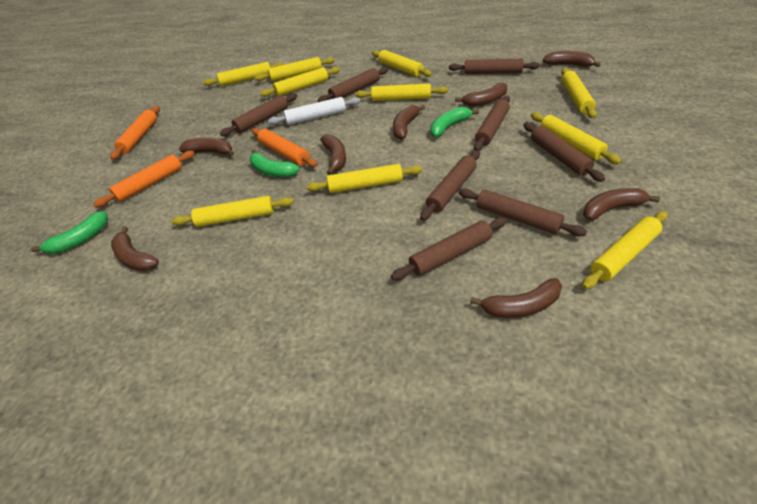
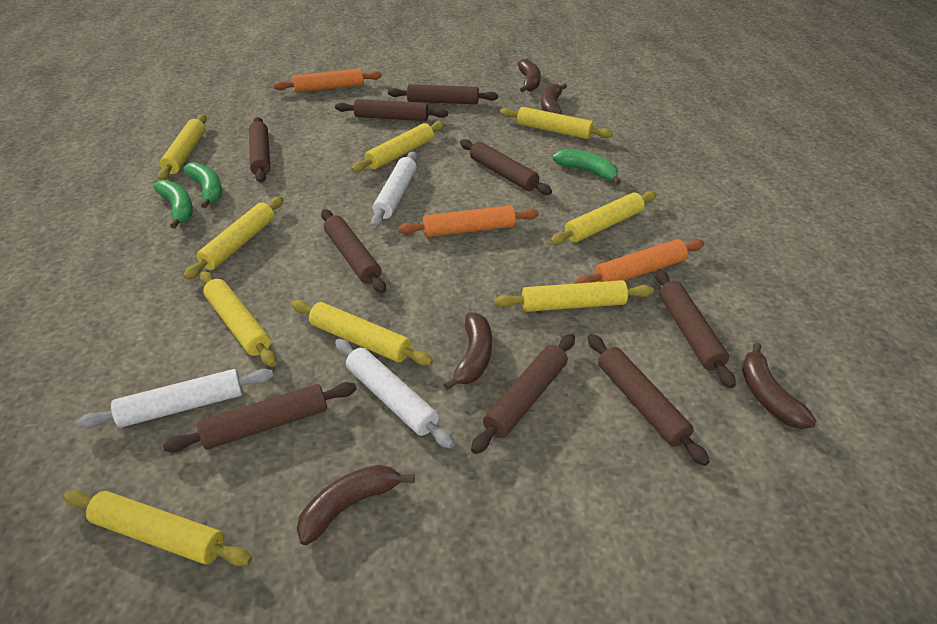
brown banana: [111,226,159,271] [179,137,234,156] [321,134,346,175] [393,105,425,140] [455,83,507,107] [470,278,562,318] [543,51,601,67] [583,188,660,220] = 8 -> [297,465,415,545] [443,313,492,390] [517,59,541,92] [541,83,567,114] [742,342,817,429] = 5
brown rolling pin: [220,93,297,136] [317,67,388,102] [391,217,507,280] [420,150,480,221] [449,59,540,74] [459,188,587,236] [474,96,510,151] [523,122,605,182] = 8 -> [163,382,357,452] [249,117,270,183] [321,209,386,293] [335,99,448,121] [388,84,498,104] [460,139,552,195] [471,334,575,454] [588,334,710,466] [655,269,736,388] = 9
white rolling pin: [268,97,360,125] = 1 -> [77,369,273,428] [335,339,454,449] [371,151,417,228] = 3
yellow rolling pin: [171,196,294,227] [203,62,284,86] [254,57,334,81] [260,67,340,97] [307,164,422,193] [355,83,448,101] [372,50,432,77] [531,112,621,164] [561,68,597,118] [582,211,668,289] = 10 -> [63,490,252,566] [158,114,207,180] [184,196,284,280] [200,271,276,367] [291,300,433,366] [351,121,444,172] [494,280,654,312] [500,107,613,139] [550,191,657,245] = 9

